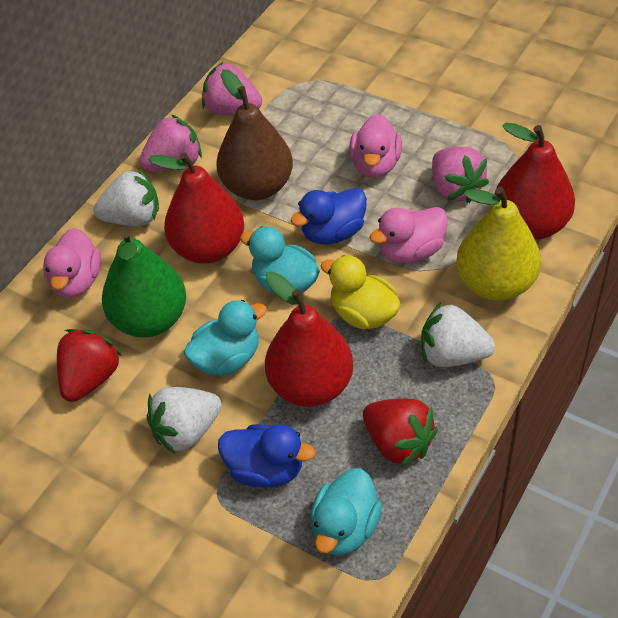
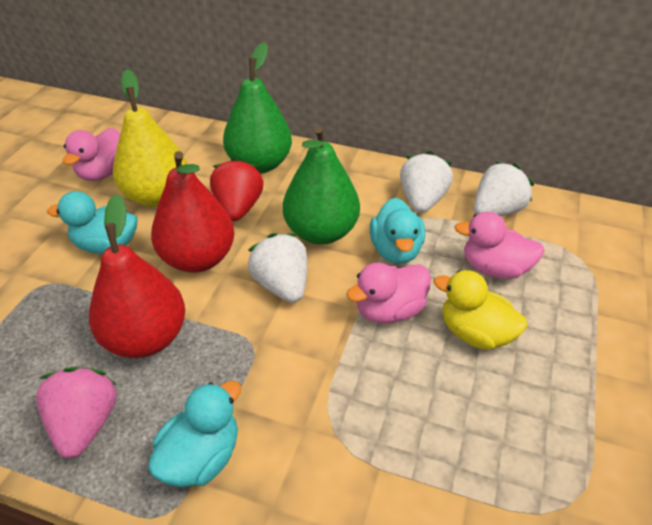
blue duck: [218,424,315,487] [291,188,367,245] = 2 -> none = 0
brown pear: [216,69,293,200] = 1 -> none = 0
green pear: [102,230,186,338] = 1 -> [223,42,292,174] [283,126,360,245] = 2
pink strawberry: [139,114,202,171] [202,62,262,115] [432,147,489,203] = 3 -> [36,367,117,458] = 1
red pear: [148,152,244,264] [265,272,353,407] [494,122,575,240] = 3 -> [89,194,185,358] [151,151,235,273] = 2
red strawberry: [57,329,122,402] [363,398,438,467] = 2 -> [210,158,264,221] = 1

